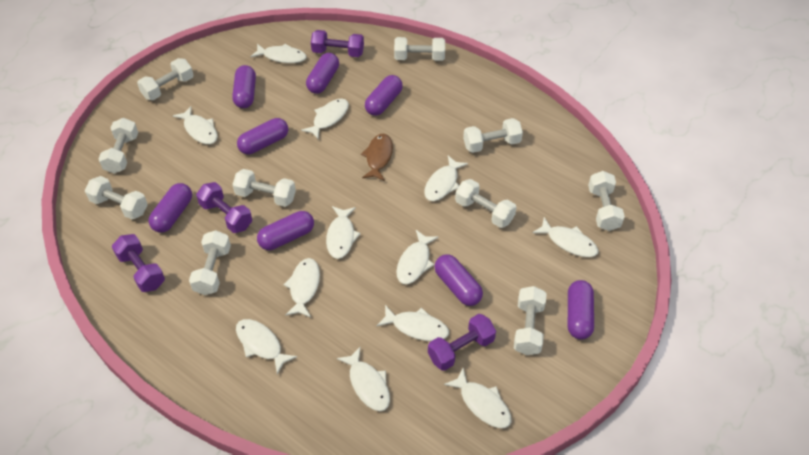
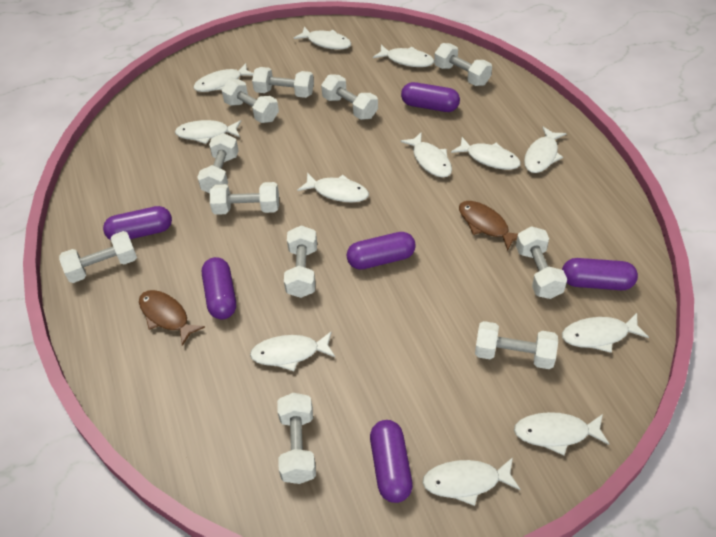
brown fish: [361,134,393,181] = 1 -> [139,290,205,346] [459,201,518,251] = 2
purple capsule: [149,183,192,233] [232,65,256,108] [237,118,288,154] [257,211,314,250] [306,53,339,94] [365,75,403,116] [434,254,483,306] [568,280,594,340] = 8 -> [103,206,172,240] [202,257,236,319] [346,232,416,270] [370,420,413,503] [401,82,460,112] [562,258,638,290] = 6
purple dumbbell: [112,234,165,292] [196,182,252,233] [311,30,364,57] [428,314,496,371] = 4 -> none = 0
white dumbbell: [85,176,148,219] [98,118,138,174] [137,58,194,100] [189,230,231,295] [233,169,296,207] [394,37,445,61] [455,179,516,228] [463,118,523,153] [514,286,547,355] [588,171,625,231] = 10 -> [59,231,137,283] [197,133,239,193] [210,182,279,215] [222,79,279,123] [252,67,314,98] [277,393,316,484] [284,225,317,298] [321,75,378,120] [434,43,492,86] [475,321,558,369] [516,226,567,299] = 11

